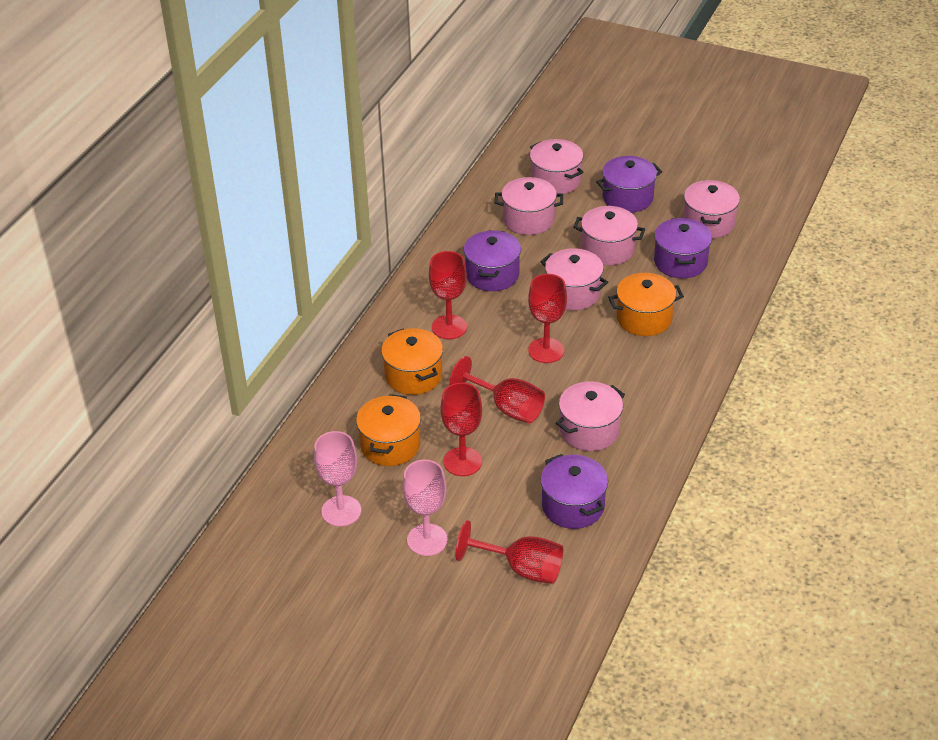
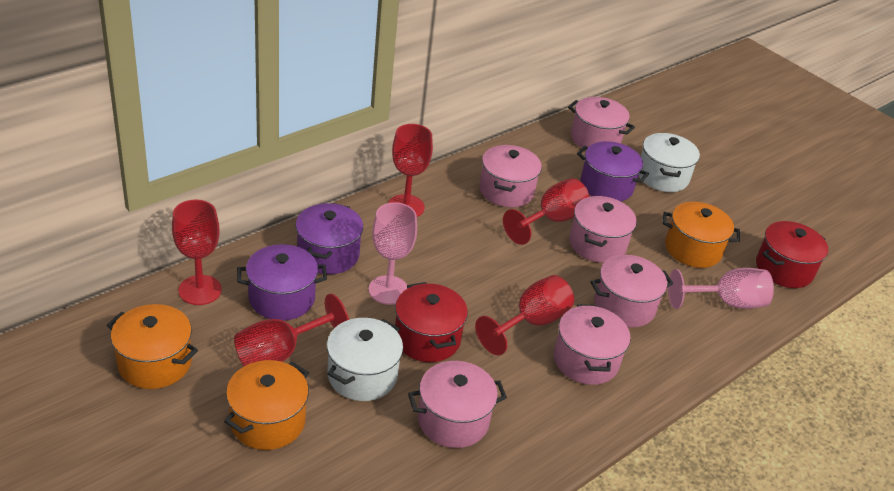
purple pot: [464,230,521,291] [541,454,608,529] [596,156,662,213] [654,218,712,278] = 4 -> [237,244,327,321] [296,203,363,274] [577,141,649,201] = 3
red pot: none = 0 -> [395,282,468,362] [756,221,828,288] = 2
white pot: none = 0 -> [327,318,403,401] [639,133,700,192] = 2

